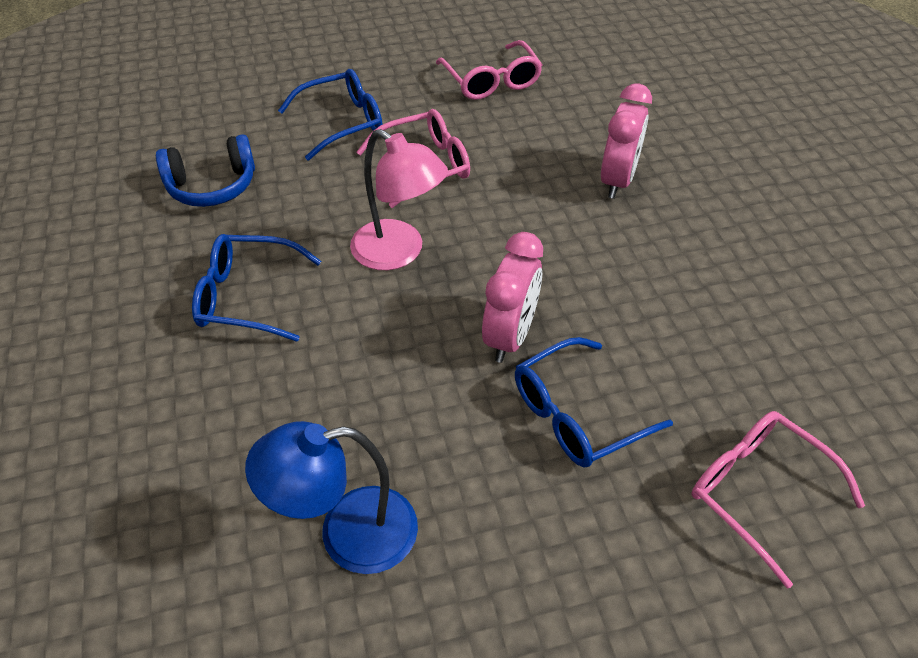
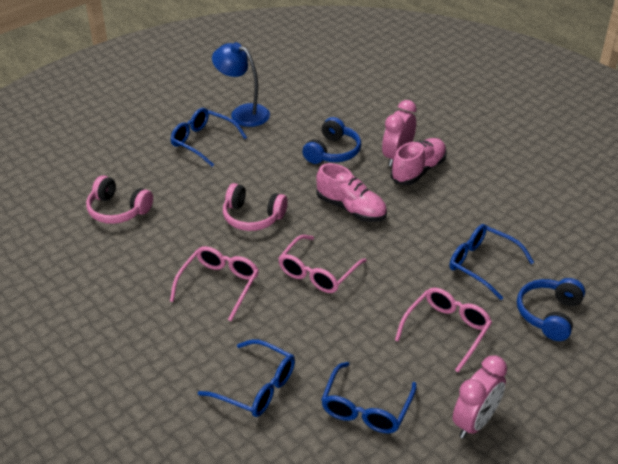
blue glasses: [192,234,321,342] [278,69,383,161] [515,337,673,467] = 3 -> [170,108,247,167] [198,339,295,417] [321,362,417,433] [449,224,534,300] = 4
blue headphones: [156,134,255,207] = 1 -> [302,117,361,164] [517,278,585,341] = 2
pink headphones: none = 0 -> [86,175,153,224] [223,183,288,231] = 2
pink lamp: [350,129,448,270] = 1 -> none = 0
pink shoe: none = 0 -> [316,163,387,222] [391,138,447,185] = 2

